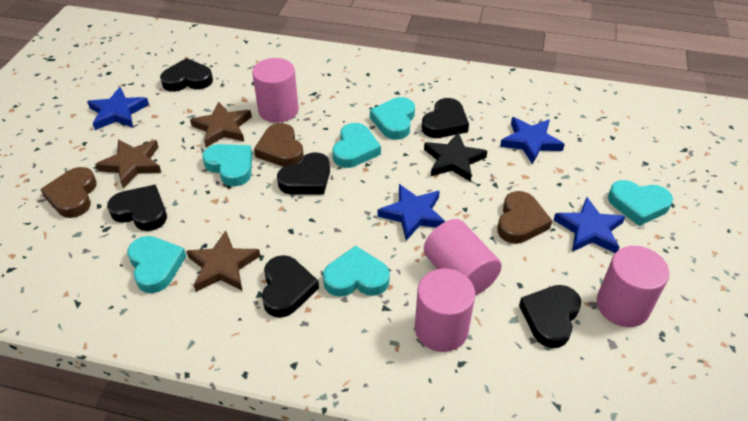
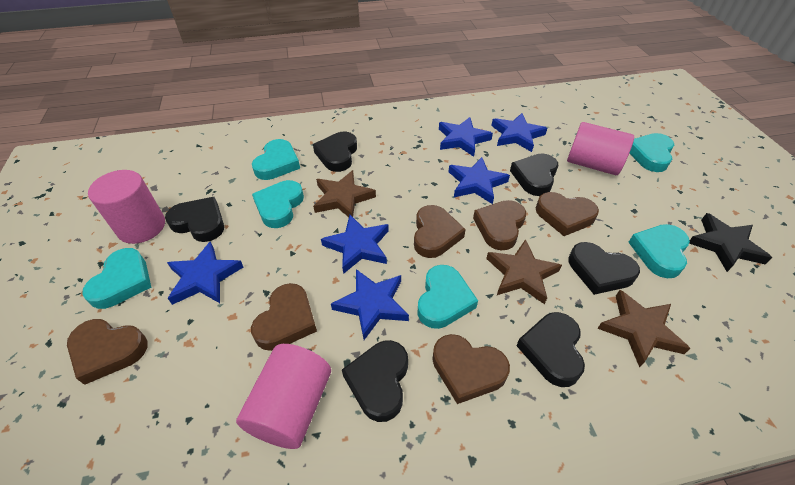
blue star: [87,87,149,130] [378,184,446,241] [500,117,565,164] [554,197,625,253] = 4 -> [167,241,243,305] [321,215,389,274] [331,269,409,340] [439,117,493,157] [448,157,510,204] [491,113,547,152] = 6
brown heart: [40,167,97,218] [254,123,304,167] [497,191,552,244] = 3 -> [67,319,148,385] [251,283,317,351] [414,205,466,258] [432,334,510,404] [473,200,526,250] [536,192,599,236] = 6
pink cylinder: [252,58,299,123] [415,268,475,352] [424,219,502,296] [597,246,669,327] = 4 -> [88,170,165,244] [236,344,331,449] [567,122,634,175] = 3

